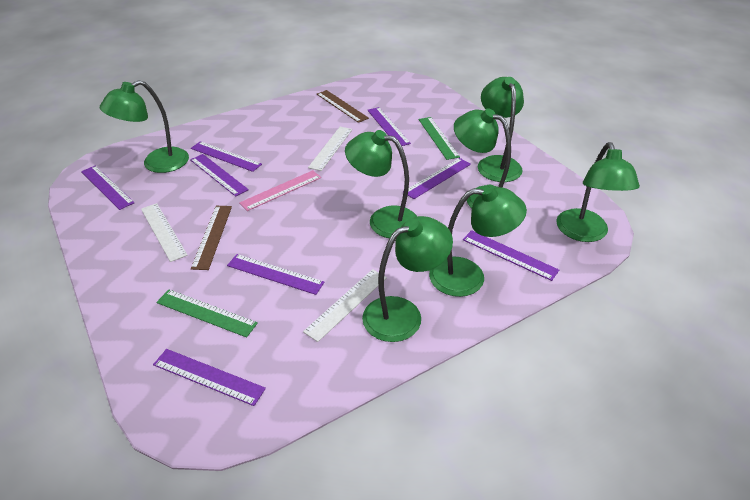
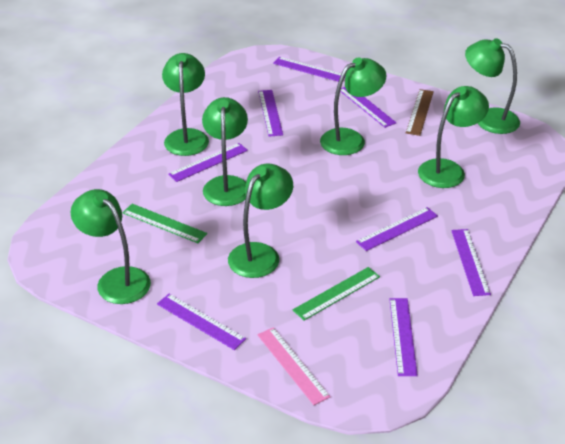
brown ruler: [191,206,232,270] [317,90,369,123] = 2 -> [406,89,434,136] = 1
white ruler: [141,203,188,262] [303,269,387,342] [308,127,352,171] = 3 -> none = 0

